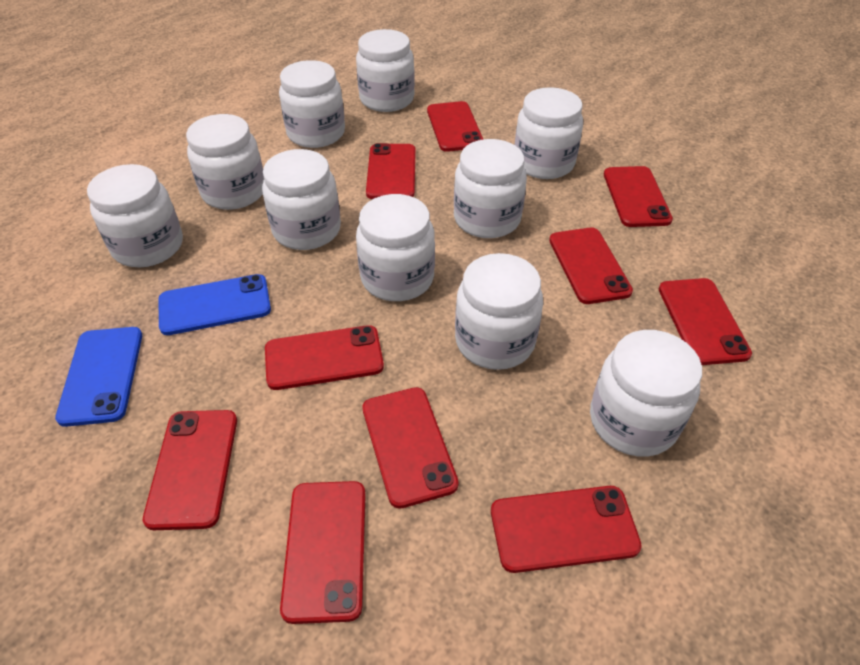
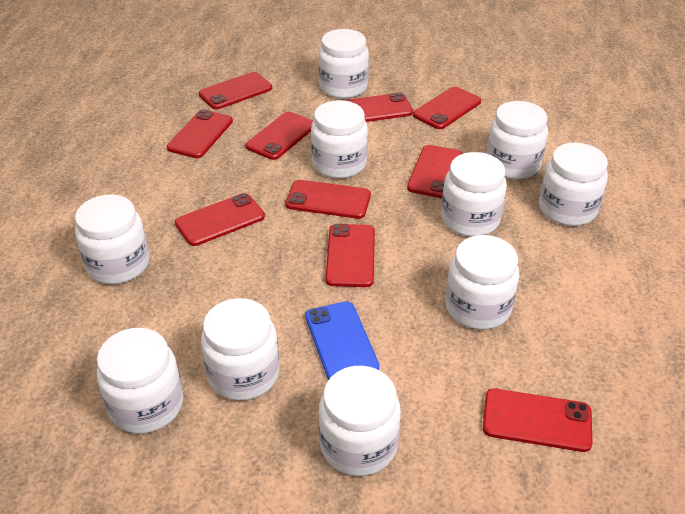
blue phone: [55,327,142,427] [158,274,271,335] = 2 -> [305,301,379,380] = 1

